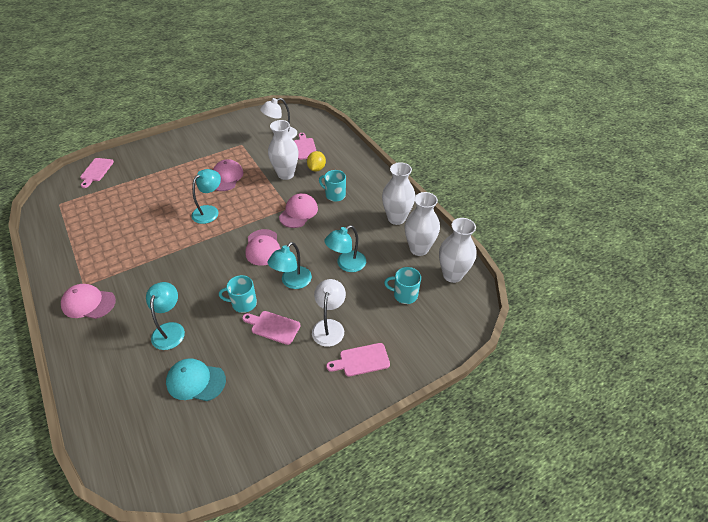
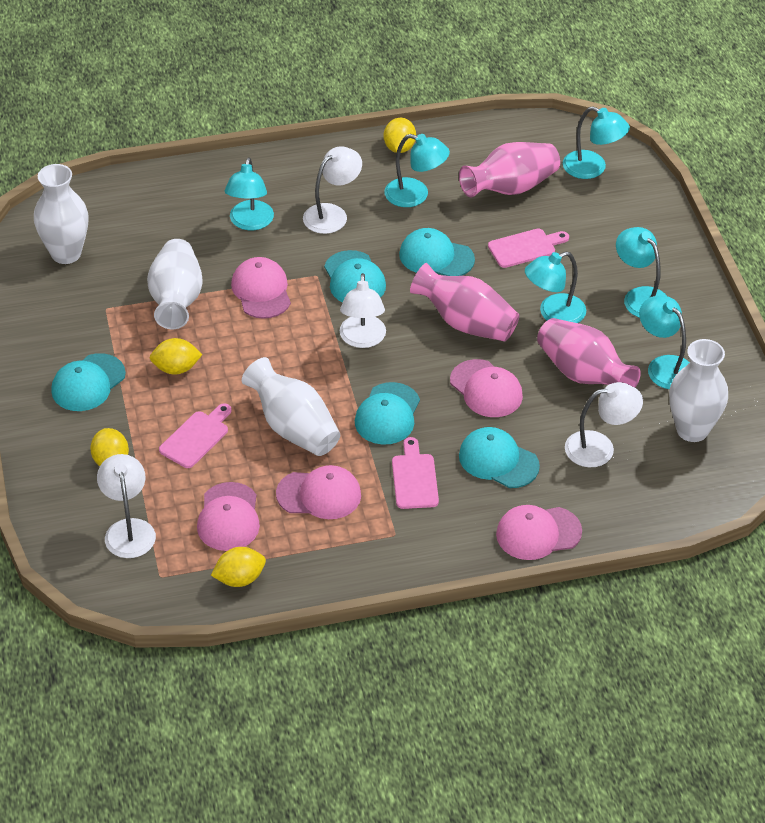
pink cap: [61,284,116,319] [213,159,243,191] [245,229,280,266] [279,193,318,228] = 4 -> [197,482,260,551] [231,257,291,319] [276,465,361,519] [450,359,523,417] [496,505,582,560] = 5
pink cutting board: [80,158,114,188] [242,311,301,345] [294,133,316,160] [326,343,390,377] = 4 -> [159,403,231,468] [392,437,439,509] [488,228,569,268] = 3
pink vase: none = 0 -> [410,263,520,342] [459,142,560,198] [537,318,641,388] = 3
turquoise cap: [166,358,226,401] = 1 -> [51,353,126,411] [324,250,386,302] [355,382,420,445] [399,228,475,276] [459,427,540,488] = 5
turquoise lamp: [146,282,185,350] [192,169,221,224] [268,242,312,289] [324,225,366,272] = 4 -> [225,157,274,230] [384,134,450,207] [525,252,586,323] [563,106,630,179] [616,227,667,318] [639,295,690,389] = 6
turquoise mug: [219,275,257,313] [319,170,346,202] [384,267,421,304] = 3 -> none = 0
white lamp: [260,98,297,139] [312,279,346,347] = 2 -> [97,454,156,558] [303,146,362,234] [340,273,386,348] [565,382,643,467] = 4
yellow lemon: [307,151,326,172] = 1 -> [90,428,129,466] [150,338,203,374] [211,547,266,587] [384,118,416,153] = 4

